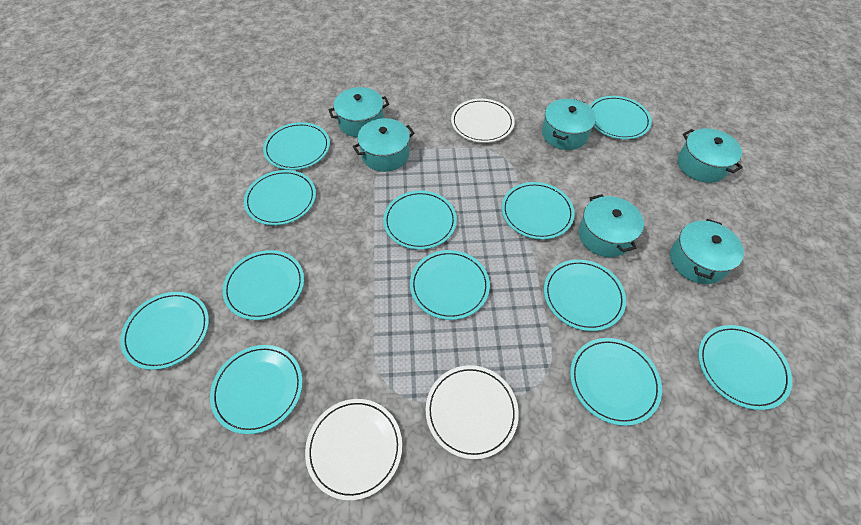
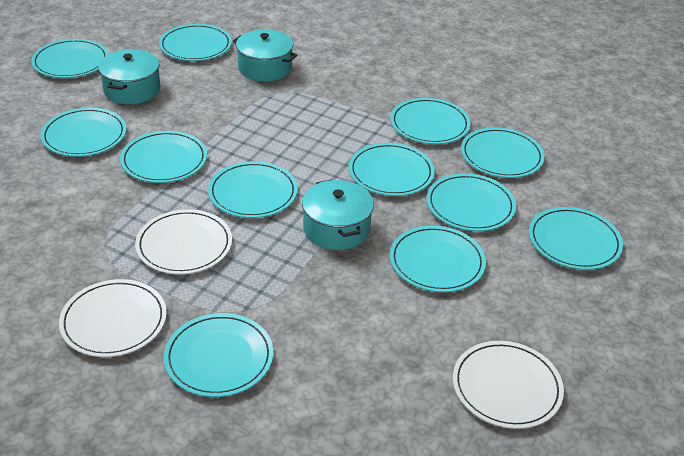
turquoise pot: [328,87,389,137] [353,118,415,172] [542,99,596,150] [579,194,644,257] [670,219,744,284] [678,128,743,183] = 6 -> [98,49,160,104] [233,29,298,81] [302,179,374,250] = 3

